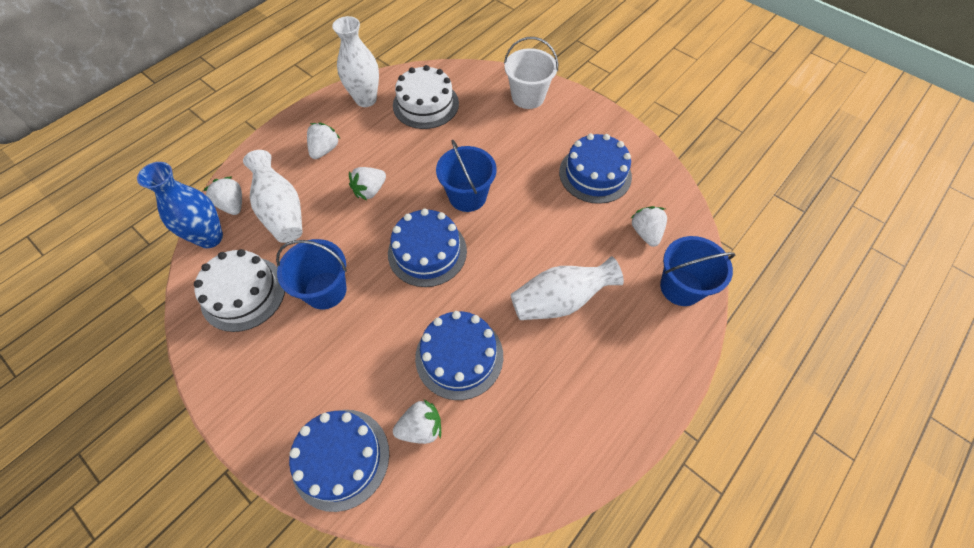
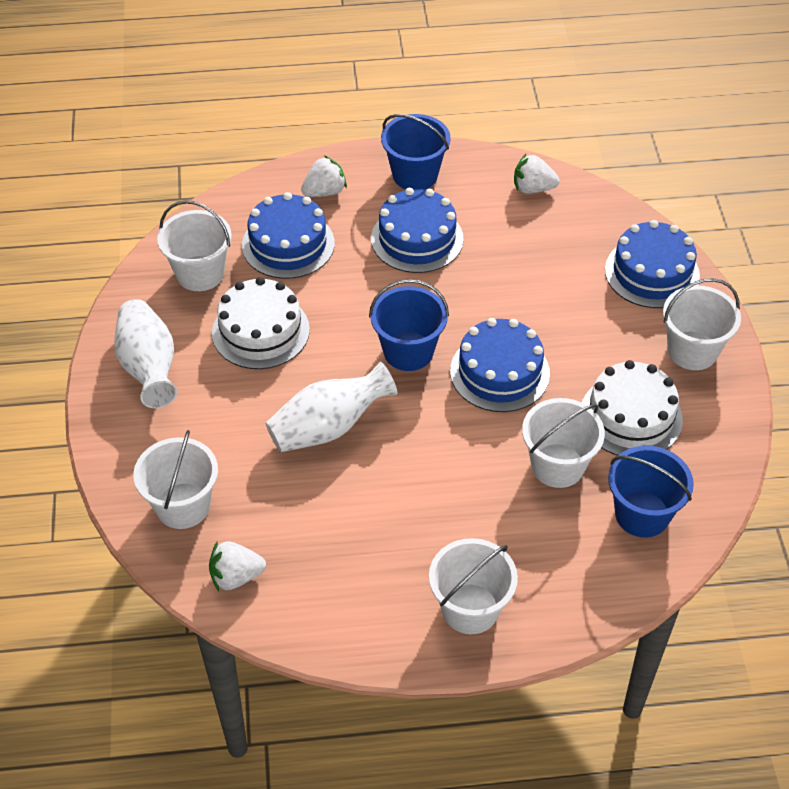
blue vase: [137,162,223,248] = 1 -> none = 0
white bucket: [504,37,558,109] = 1 -> [133,430,218,529] [157,200,232,291] [429,538,518,634] [522,398,605,488] [663,278,741,370] = 5
white strawberry: [203,177,242,215] [307,123,340,159] [349,167,386,200] [393,400,441,444] [631,206,667,247] = 5 -> [209,541,266,591] [301,155,347,197] [514,154,560,194] = 3
white vase: [243,150,303,243] [332,16,379,107] [511,256,624,320] = 3 -> [114,299,178,408] [266,362,397,452] = 2

